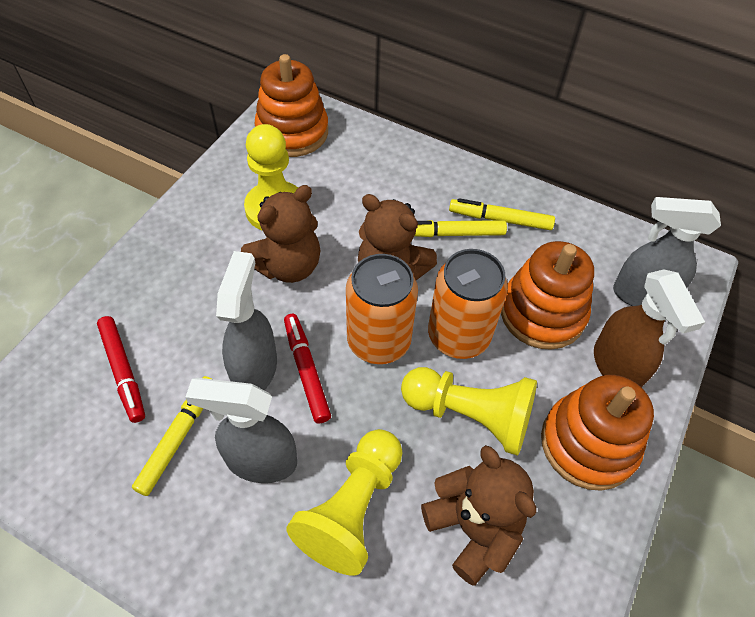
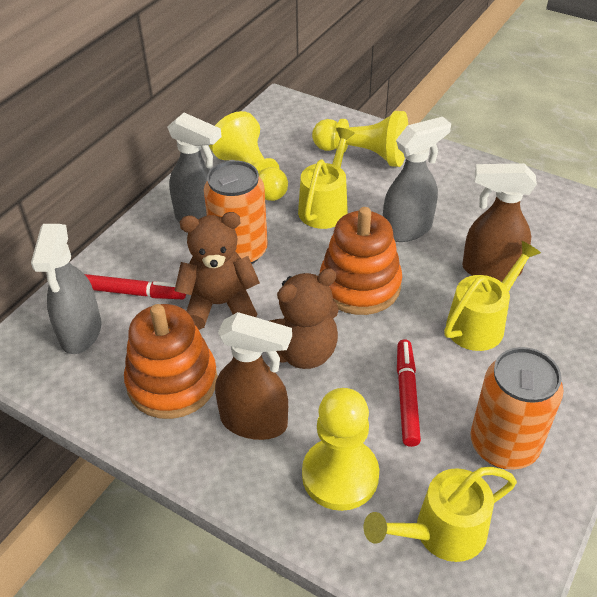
brown spray bottle: [594,269,705,388] = 1 -> [215,312,292,440] [462,163,537,282] = 2
brown teddy bear: [241,185,320,283] [358,194,437,280] [421,445,536,586] = 3 -> [174,212,260,330] [270,268,339,369] = 2
orange stacking toy: [255,54,328,157] [501,241,594,350] [541,375,654,491] = 3 -> [124,304,218,419] [320,207,402,315] = 2
yellow marker: [132,376,211,496] [415,220,507,237] [449,198,555,230] = 3 -> none = 0
yellow watering can: none = 0 -> [298,128,355,229] [364,467,517,562] [444,241,541,351] = 3

